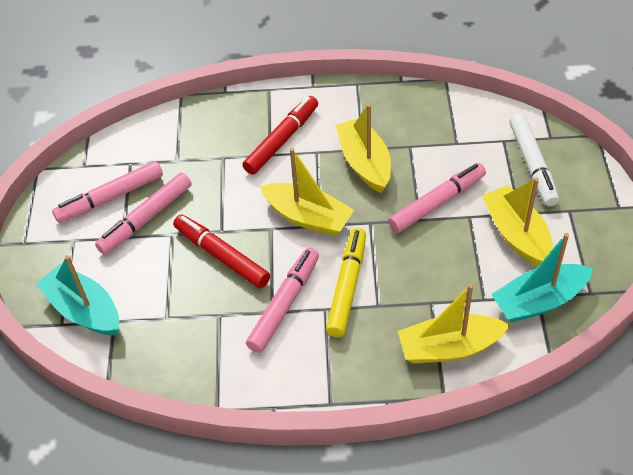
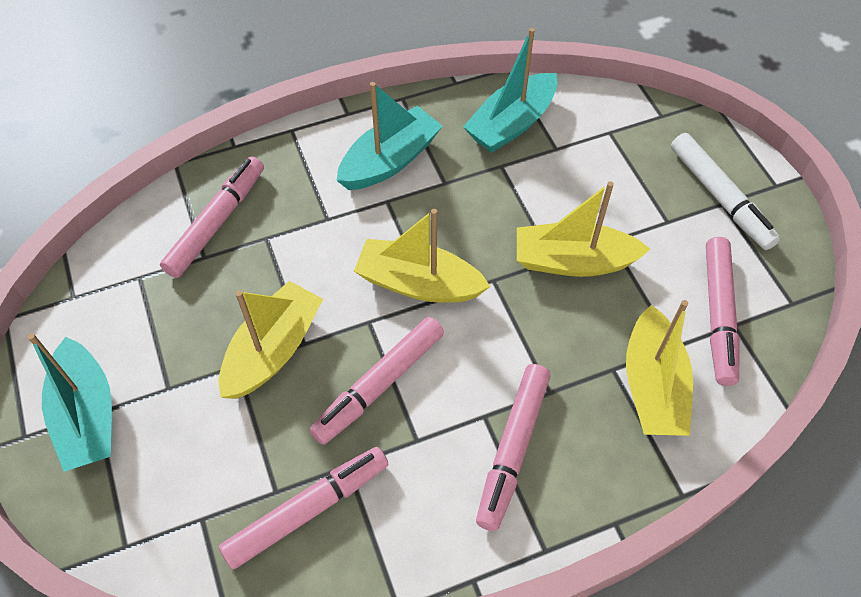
pink marker: [52,161,163,223] [95,173,192,254] [246,248,319,353] [388,163,486,233] = 4 -> [160,156,264,278] [219,447,388,570] [309,317,444,445] [476,364,551,531] [706,237,740,386] = 5
red marker: [173,214,270,288] [242,96,318,175] = 2 -> none = 0
turquoise boat: [36,255,119,335] [491,233,593,323] = 2 -> [28,333,112,472] [337,82,442,190] [463,28,557,153] = 3
yellow marker: [326,228,366,337] = 1 -> none = 0

